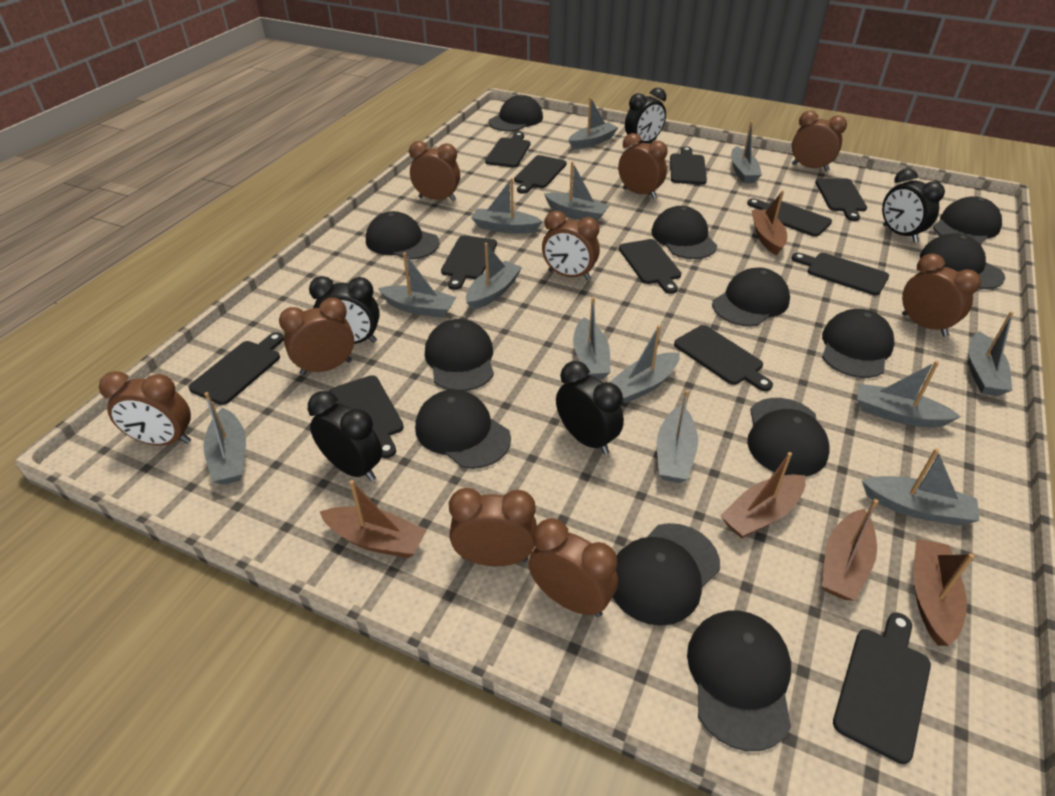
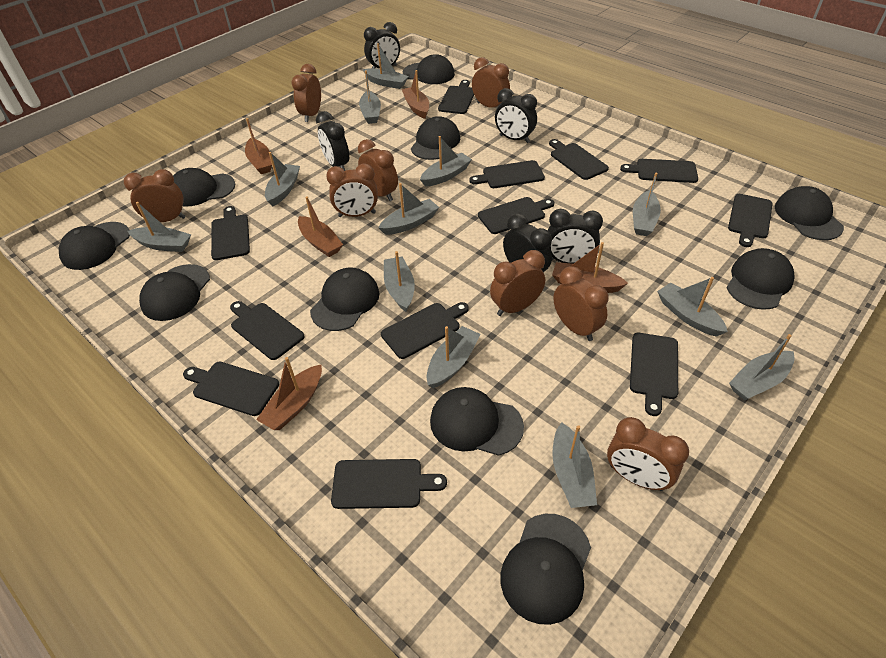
black cap: [366,211,439,260] [415,389,511,469] [425,319,494,391] [489,95,543,132] [613,523,720,626] [652,206,717,259] [687,611,791,751] [712,267,790,326] [747,398,830,477] [822,309,895,378] [920,233,1005,289] [933,196,1002,245] = 12 -> [59,222,130,270] [139,264,210,321] [173,168,235,207] [310,268,380,331] [403,54,455,84] [411,116,461,160] [430,387,524,456] [500,514,591,625] [727,248,795,310] [775,186,844,240] = 10
brown clock: [99,371,191,446] [279,297,354,375] [409,141,460,201] [449,488,537,566] [528,518,618,617] [542,211,600,280] [618,133,668,199] [792,111,847,171] [902,253,981,336] = 9 -> [124,169,186,222] [292,64,321,122] [326,163,378,217] [358,139,398,201] [472,57,510,108] [490,250,545,316] [553,266,609,341] [607,417,689,491] = 8
grey boat: [203,392,246,485] [378,253,457,318] [466,243,522,310] [472,178,543,234] [544,161,609,221] [568,97,619,149] [573,297,610,380] [610,325,680,404] [657,390,698,483] [731,121,762,183] [857,361,961,428] [862,448,980,526] [969,312,1014,396] = 13 -> [128,202,191,252] [265,152,300,207] [359,71,381,124] [363,43,409,89] [378,183,439,235] [384,251,415,312] [420,136,472,187] [426,326,480,388] [552,422,597,508] [633,173,661,236] [657,277,728,337] [729,334,795,400] = 12

